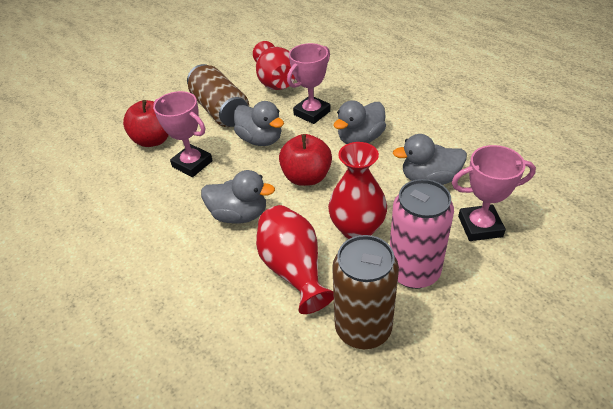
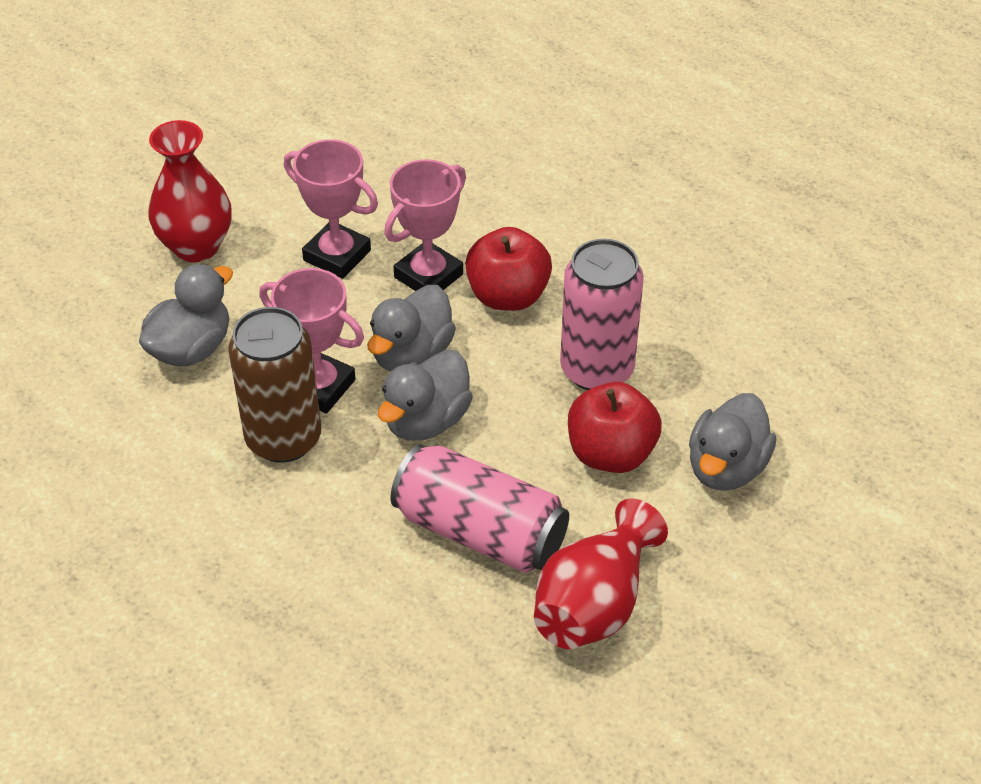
brown can: [187,64,249,127] [332,235,399,349] = 2 -> [228,307,321,463] = 1
pink can: [390,179,454,289] = 1 -> [391,444,569,573] [560,239,644,390] = 2
red vase: [253,41,295,90] [256,205,334,314] [328,142,387,239] = 3 -> [148,120,232,262] [534,498,668,649] = 2

